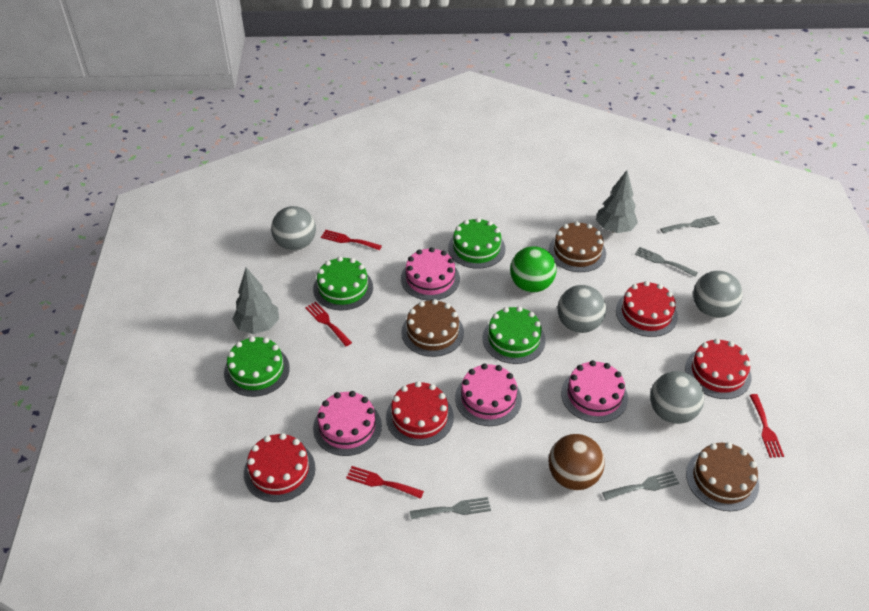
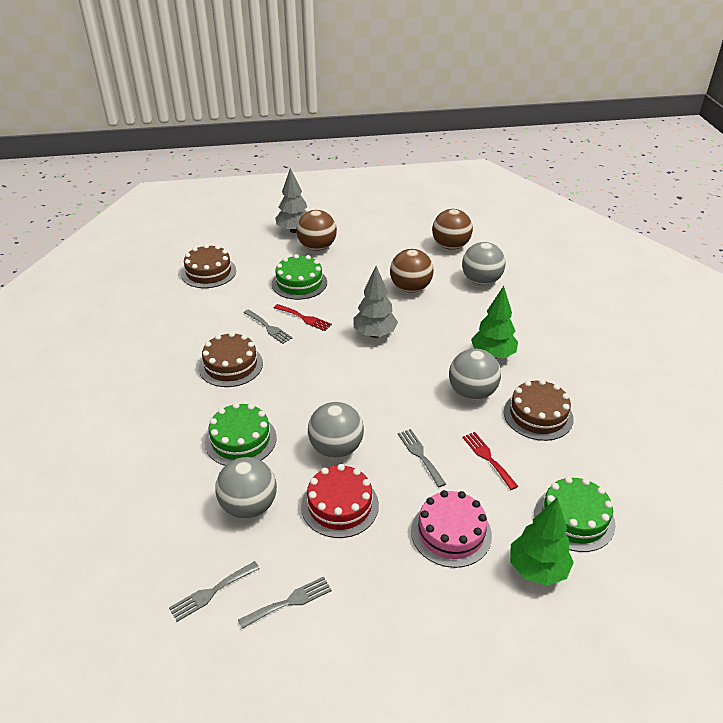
brown ball: [549,434,605,490] = 1 -> [296,210,337,251] [390,249,434,293] [432,209,473,250] = 3
green ball: [510,246,556,292] = 1 -> none = 0
green cake: [224,336,290,397] [313,257,373,310] [448,218,505,269] [482,306,546,364] = 4 -> [205,403,277,466] [272,254,327,300] [535,476,616,552] = 3
green tree: none = 0 -> [471,286,518,359] [510,497,574,586] = 2
pink cake: [313,391,382,456] [401,247,460,301] [455,363,522,426] [561,360,628,423] = 4 -> [411,490,492,568] = 1
red cake: [244,433,315,502] [386,381,454,446] [616,281,678,337] [685,338,751,399] = 4 -> [301,464,379,538] = 1
red fork: [305,302,352,346] [321,230,382,250] [346,466,424,499] [750,394,784,458] = 4 -> [274,304,332,331] [462,432,518,490] = 2

